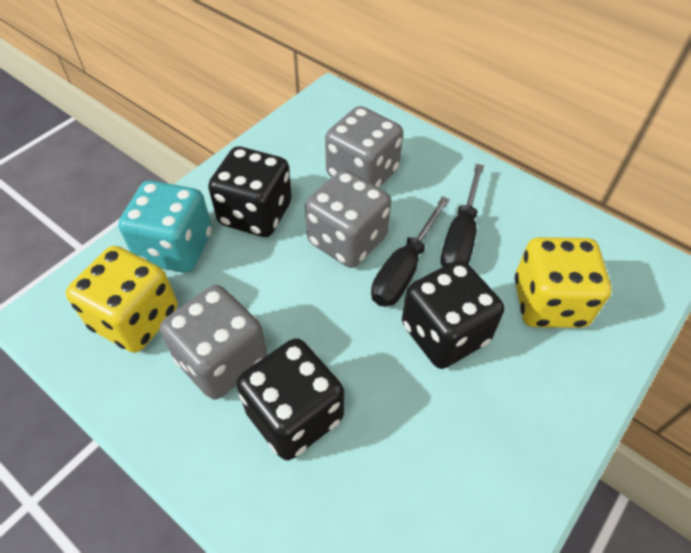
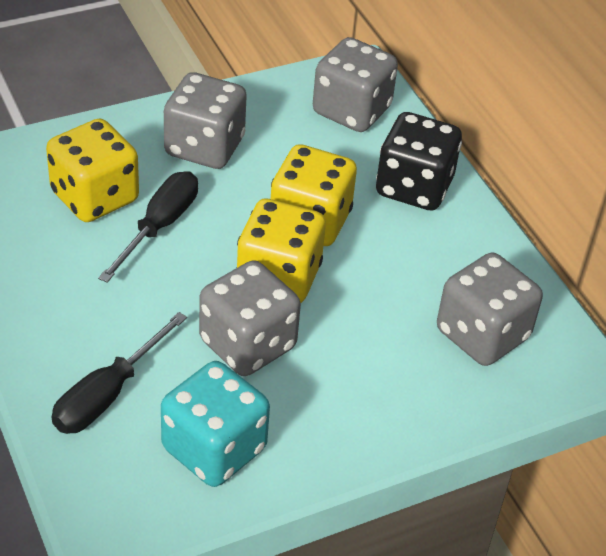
black dice: [208,146,292,237] [236,338,344,460] [402,260,504,369] = 3 -> [376,112,462,210] = 1
grey dice: [160,285,267,400] [305,170,391,268] [325,106,403,187] = 3 -> [164,72,247,169] [199,260,301,376] [313,37,398,132] [437,253,543,366] = 4
yellow dice: [66,246,177,353] [515,237,612,328] = 2 -> [46,119,139,222] [237,199,326,303] [271,144,357,246] = 3

